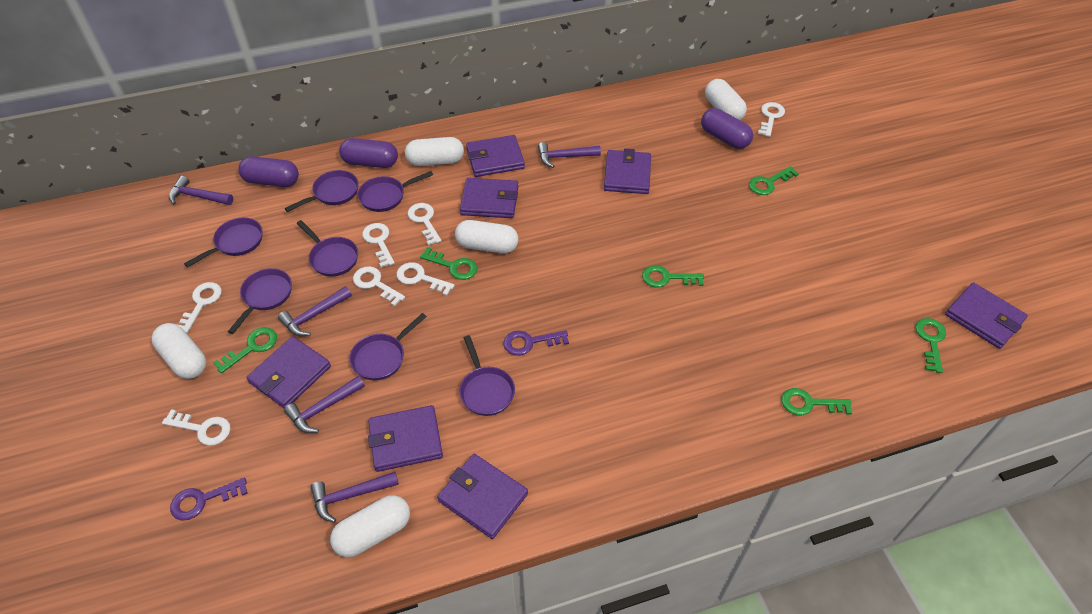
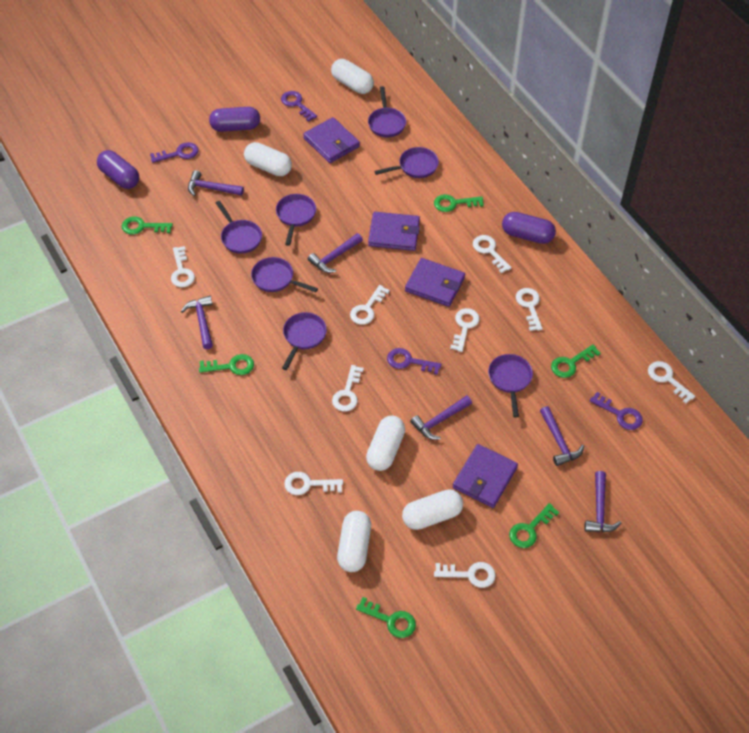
purple hammer: [169,176,233,205] [278,286,352,336] [284,376,365,433] [311,472,399,523] [538,142,601,168] = 5 -> [181,296,213,349] [188,170,244,196] [308,233,363,273] [410,395,472,440] [540,406,584,466] [584,471,621,532] = 6
purple key: [170,477,248,521] [504,330,569,356] = 2 -> [150,142,199,163] [281,91,317,122] [387,348,441,375] [590,392,643,430] = 4
purple wallet: [246,336,331,409] [368,405,443,472] [437,454,528,539] [460,178,518,218] [466,135,525,177] [604,149,651,194] [945,282,1028,349] = 7 -> [303,117,360,163] [368,212,420,251] [405,258,465,307] [453,444,518,508] = 4
white key: [162,409,231,446] [176,282,222,333] [353,266,405,307] [362,223,395,268] [397,262,455,296] [408,203,441,246] [758,102,785,137] = 7 -> [171,246,195,287] [284,472,343,495] [332,365,364,411] [350,285,390,325] [434,562,496,588] [450,308,480,352] [473,235,512,273] [516,288,543,331] [648,361,695,404] = 9

